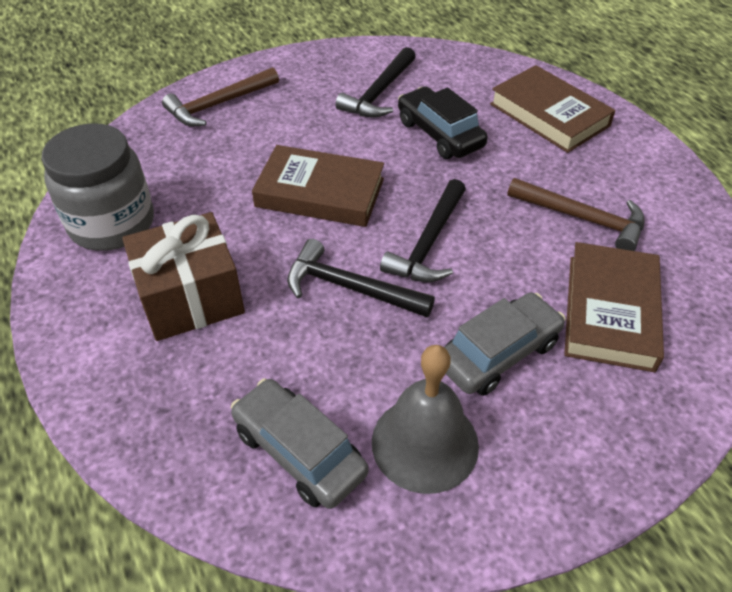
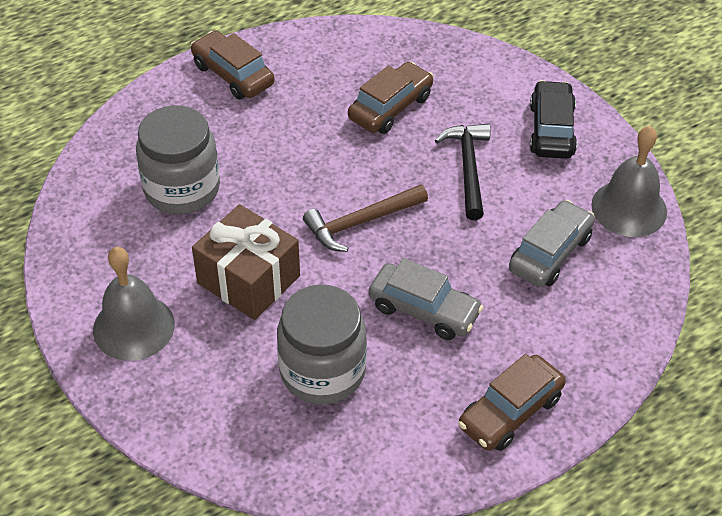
black hammer: [287,239,435,317] [335,47,416,117] [380,179,466,282] = 3 -> [435,124,490,220] = 1
brown book: [252,145,384,227] [490,65,616,153] [564,242,664,372] = 3 -> none = 0
brown car: none = 0 -> [190,31,275,100] [348,62,434,134] [458,354,566,451] = 3
brown hammer: [162,67,279,126] [507,178,645,251] = 2 -> [303,184,428,252] = 1
grey bell: [372,345,479,494] = 1 -> [93,247,175,361] [591,126,667,237] = 2
grey jar: [41,123,154,251] = 1 -> [136,105,220,214] [277,285,367,404] = 2

